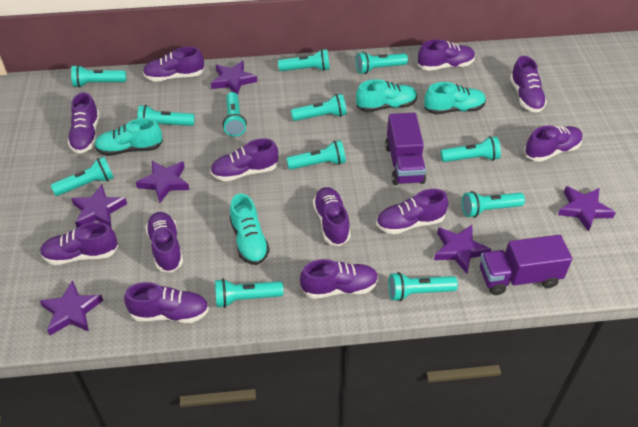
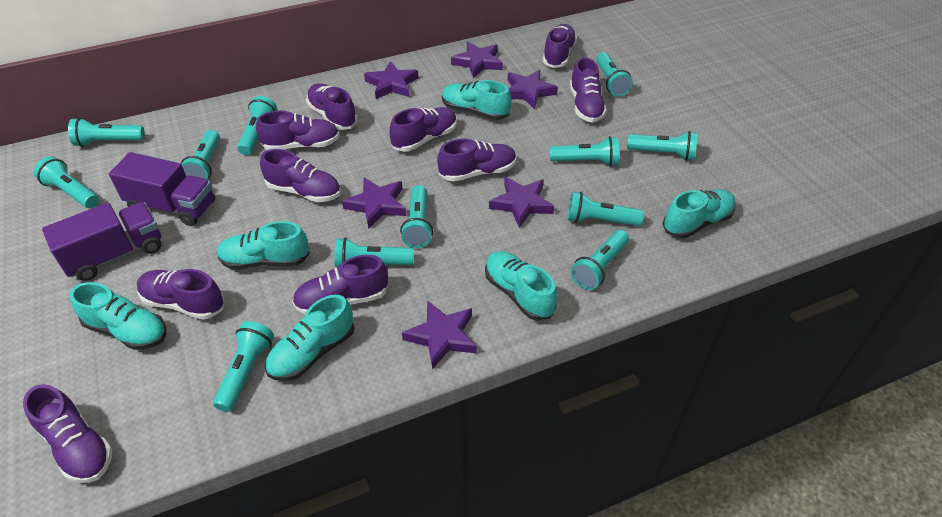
purple shoe: [40,222,118,265] [68,92,99,154] [124,282,209,323] [143,47,204,82] [146,212,183,273] [210,139,278,181] [300,259,379,299] [313,187,351,246] [376,189,448,234] [418,39,475,71] [510,56,547,113] [524,126,583,162] = 12 -> [23,384,112,483] [137,269,224,320] [256,111,340,150] [260,149,341,202] [292,255,388,314] [306,83,357,130] [390,107,457,152] [437,139,516,182] [543,24,577,68] [570,57,607,123] = 10
turquoise shoe: [94,118,163,156] [230,193,270,265] [356,79,417,112] [424,82,486,114] = 4 -> [70,282,166,350] [217,221,310,269] [265,295,355,381] [442,80,511,120] [485,251,558,320] [663,189,736,238] = 6

